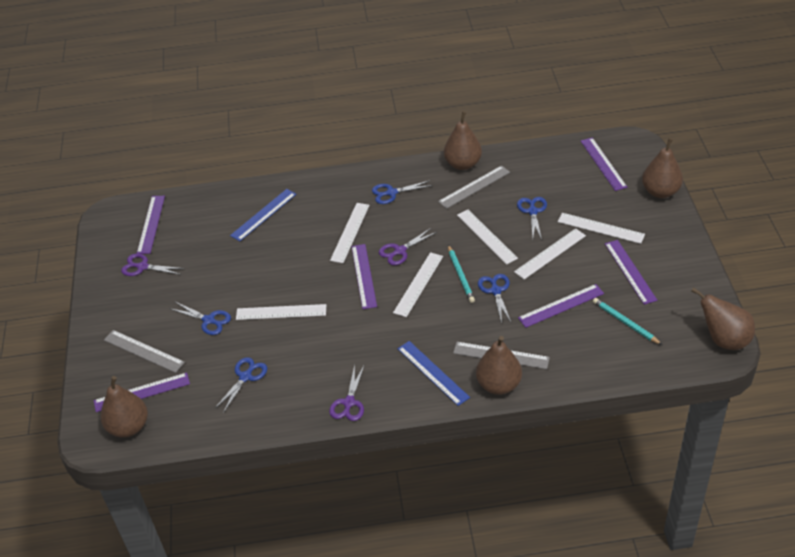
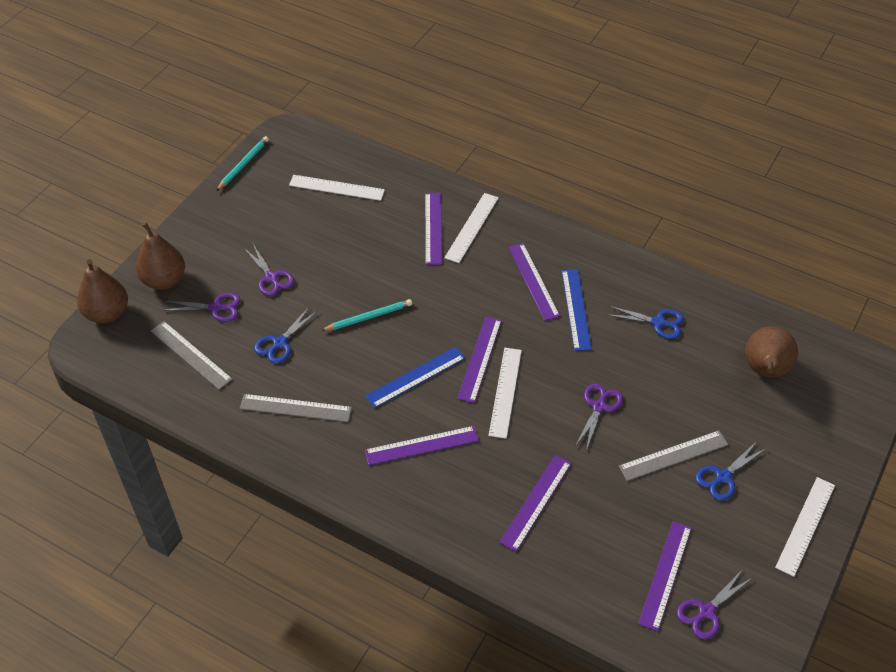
blue scissors: [169,302,231,335] [214,357,267,413] [372,180,433,204] [478,274,511,323] [517,197,547,240] = 5 -> [254,307,317,364] [608,306,684,339] [695,441,765,500] = 3
brown pear: [100,376,148,438] [444,111,482,170] [476,336,522,395] [642,138,683,198] [691,287,755,350] = 5 -> [77,259,128,323] [136,222,185,290] [745,326,798,377] = 3
purple scissors: [121,253,185,276] [329,364,365,421] [379,228,437,265] = 3 -> [163,293,241,322] [243,242,294,296] [575,383,623,451] [677,569,752,639] = 4
white ruler: [236,304,326,320] [330,203,370,263] [393,252,443,317] [457,209,518,265] [514,228,586,279] [558,213,645,244] = 6 -> [289,175,385,201] [444,193,499,263] [488,348,522,439] [775,477,835,577] = 4

